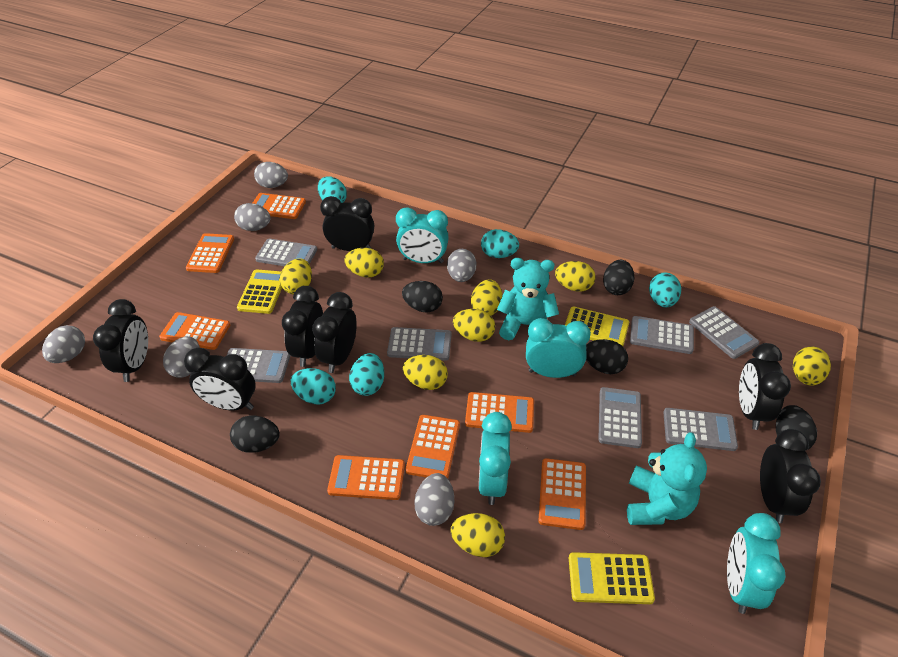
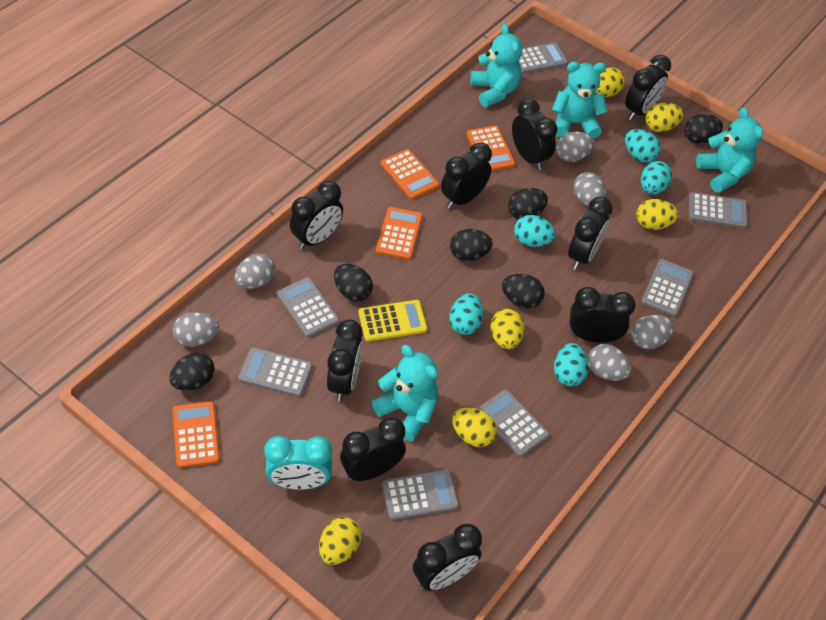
black clock: [93,299,148,382] [184,348,256,410] [282,286,323,367] [312,292,356,373] [320,196,374,251] [739,343,791,430] [760,429,821,523] = 7 -> [290,181,343,250] [327,319,363,401] [340,417,406,481] [413,524,482,591] [441,142,492,209] [512,98,557,170] [568,196,613,270] [570,287,636,343] [625,55,671,121] = 9
black egg: [230,416,280,453] [402,281,443,312] [586,339,628,374] [603,260,634,295] [776,405,817,451] = 5 -> [170,353,215,391] [334,264,373,302] [450,229,493,261] [502,274,545,308] [508,188,548,219] [684,114,723,144] = 6
orange calculator: [159,312,230,350] [186,233,234,273] [253,193,306,219] [327,455,405,500] [406,415,460,479] [465,392,534,433] [538,458,586,530] = 7 -> [172,401,220,468] [376,207,423,260] [381,149,439,199] [466,125,515,171] = 4
turquoise clock: [396,207,449,263] [478,412,512,505] [526,318,591,378] [727,513,786,614] = 4 -> [264,436,332,490] = 1
turquoise teddy bear: [497,258,559,340] [627,432,707,525] = 2 -> [372,345,439,441] [470,24,523,107] [552,62,608,138] [696,107,763,193] = 4
yellow calculator: [237,269,282,314] [565,306,629,346] [569,552,655,604] = 3 -> [359,300,428,342] = 1
yellow egg: [280,258,312,294] [344,248,384,278] [403,355,448,390] [451,513,505,557] [453,309,495,342] [471,279,502,316] [555,261,596,292] [793,346,831,385] = 8 -> [319,517,361,565] [452,408,497,447] [490,309,524,349] [595,67,625,97] [636,199,678,230] [645,103,683,132] = 6

